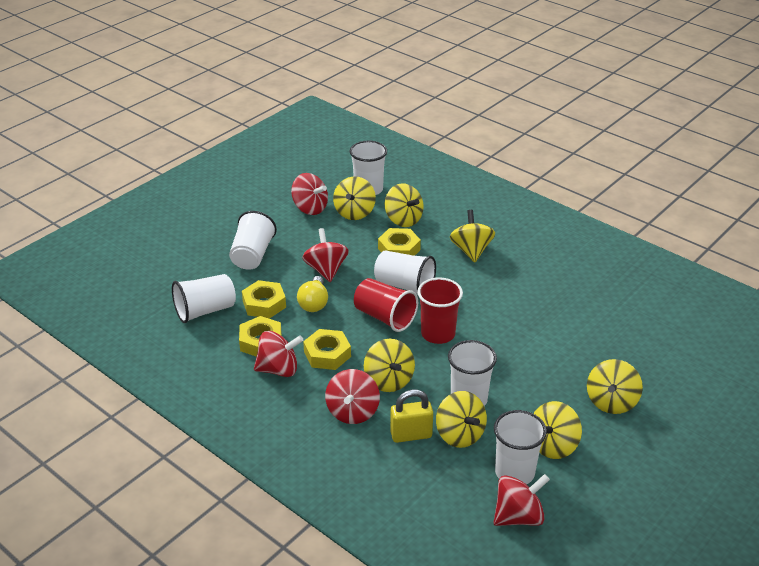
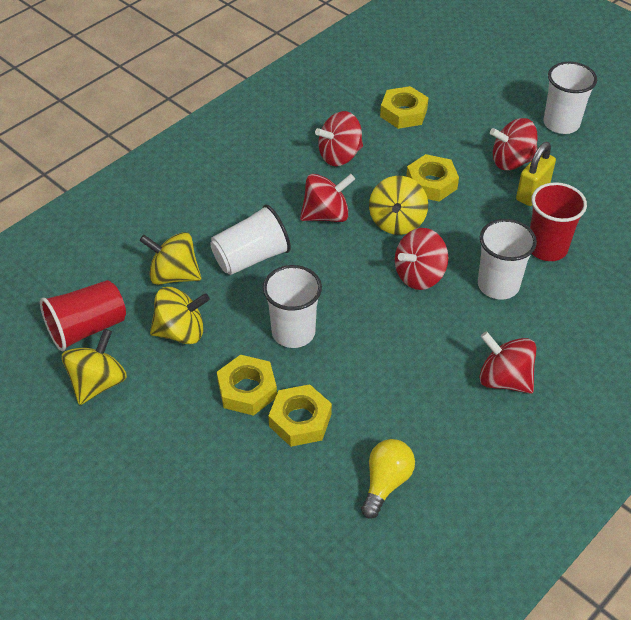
white cup: [172,274,236,323] [229,211,277,270] [350,141,387,195] [374,250,436,294] [448,340,497,406] [494,410,547,484] = 6 -> [210,205,291,275] [263,265,322,348] [478,219,537,299] [543,62,597,134] = 4
yellow spinning top: [333,176,376,220] [364,339,415,392] [385,184,424,227] [436,391,487,448] [450,210,495,262] [533,401,582,459] [587,359,643,414] = 7 -> [62,329,127,405] [139,232,201,285] [150,287,210,344] [369,176,428,235] = 4

